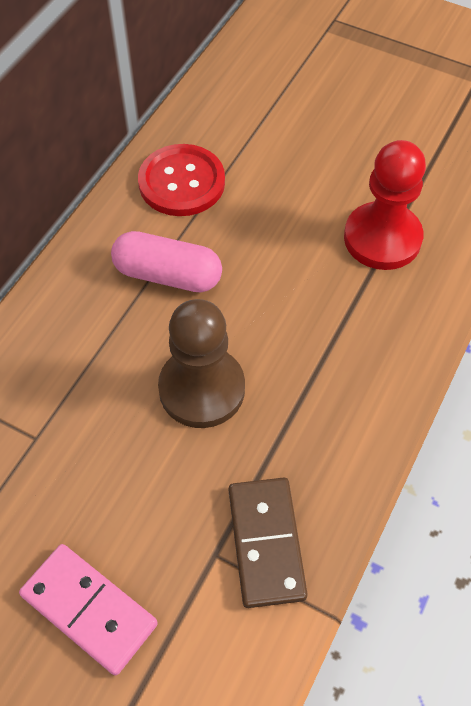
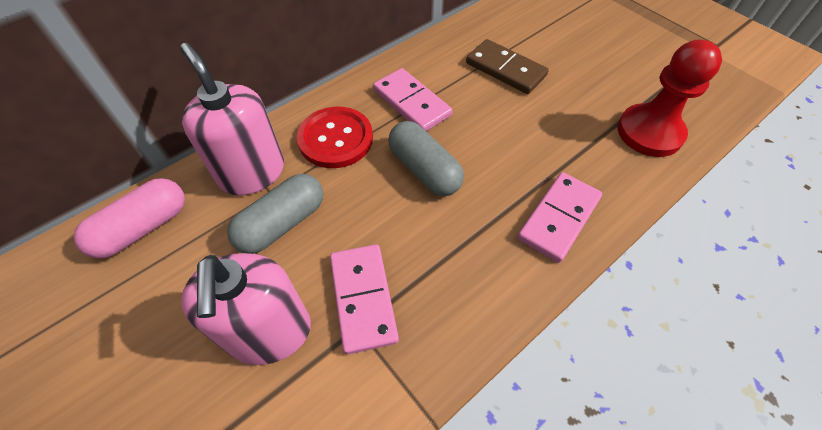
brown pawn: [158,299,245,428] = 1 -> none = 0
grey capsule: none = 0 -> [227,174,323,254] [388,121,464,196] = 2
pink domino: [19,544,158,676] = 1 -> [330,244,399,354] [373,68,452,131] [517,172,602,263] = 3
pink soap dispenser: none = 0 -> [180,43,284,196] [181,253,311,365] = 2

